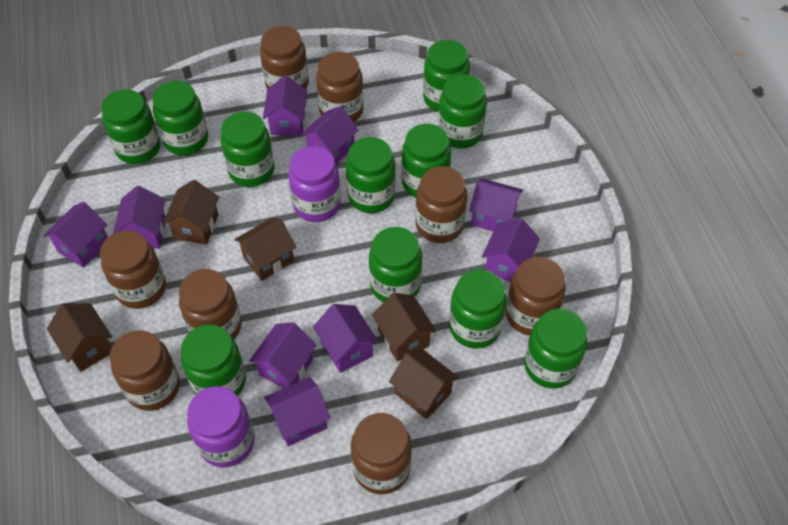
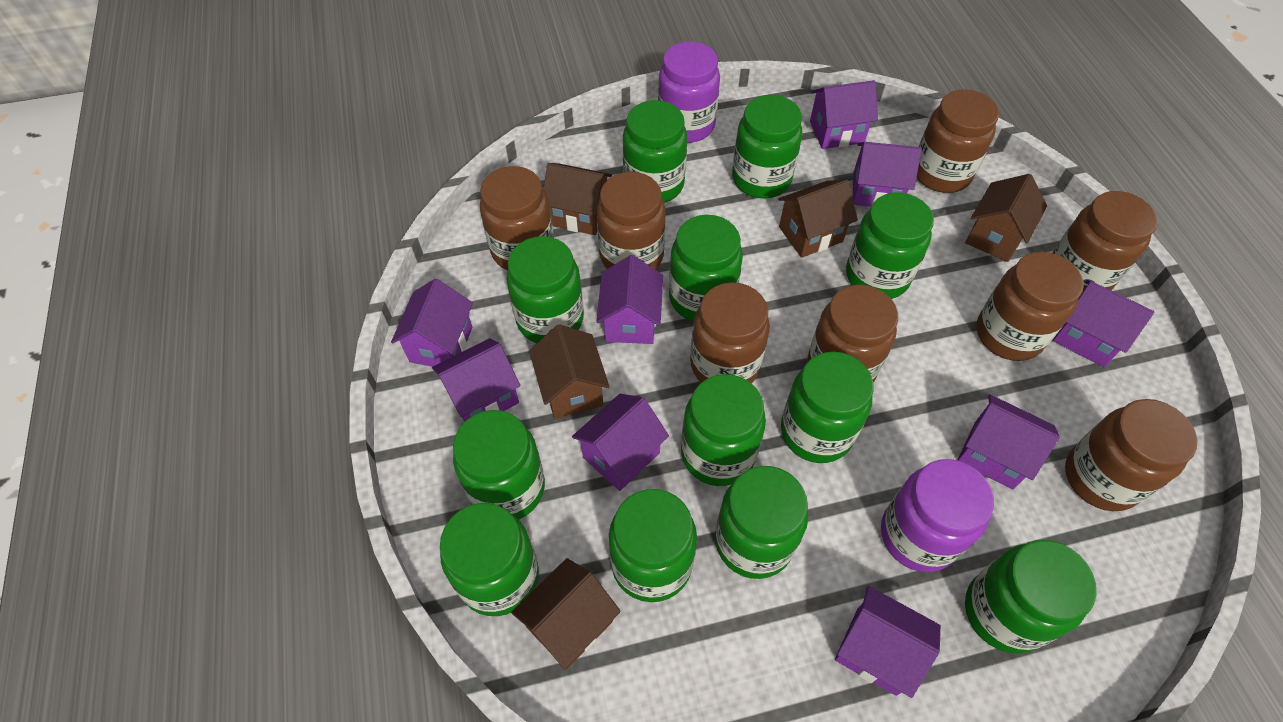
green jar: [101,89,161,164] [152,81,208,155] [181,325,246,396] [221,112,275,187] [346,137,396,213] [369,227,422,302] [401,124,451,198] [423,40,470,112] [438,74,487,149] [449,269,507,348] [524,309,588,388] = 11 -> [440,503,539,616] [453,410,545,520] [506,236,584,343] [609,489,697,602] [623,100,688,203] [669,215,743,322] [681,374,766,486] [715,466,808,579] [732,95,802,199] [781,352,874,463] [846,193,934,299] [965,540,1097,654] = 12

